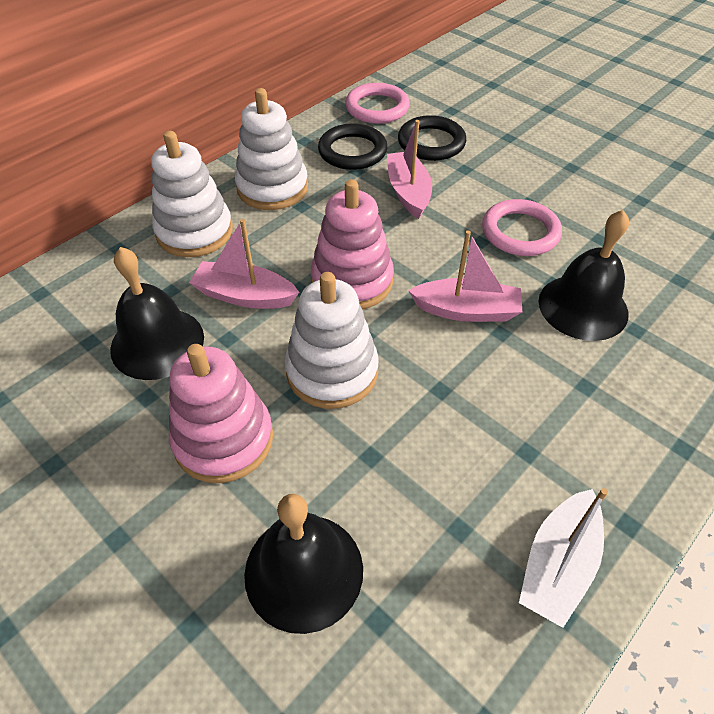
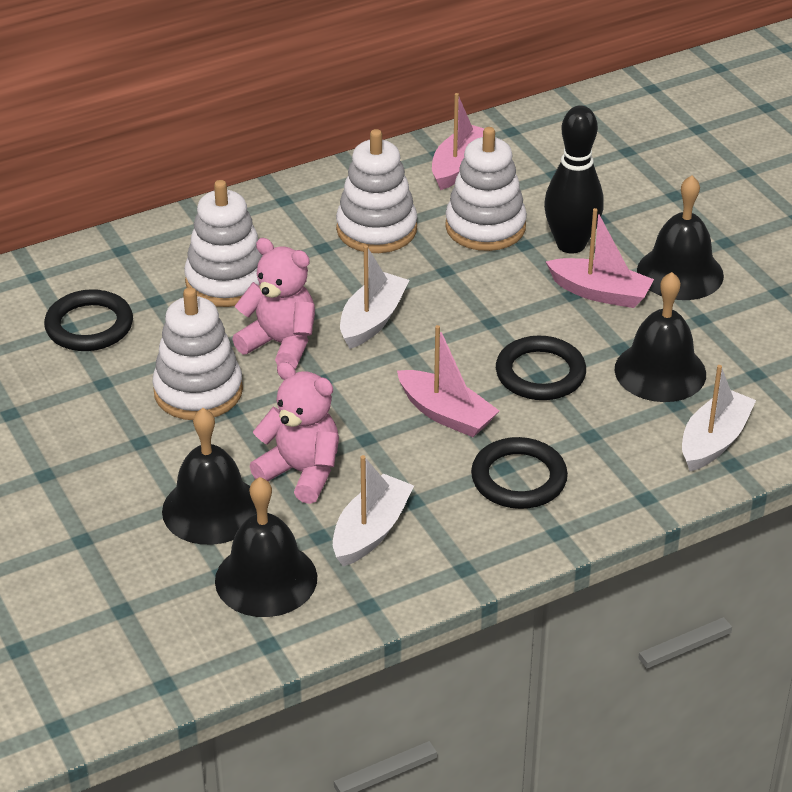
black bell: [110,247,204,380] [244,494,363,634] [539,210,629,341] = 3 -> [162,408,257,545] [215,477,317,617] [614,272,706,402] [637,175,724,300] = 4
black bowling pin: none = 0 -> [544,105,604,254] = 1
black ring: [318,123,387,170] [398,115,466,161] = 2 -> [44,289,133,351] [471,437,568,509] [496,336,586,400] = 3
pink ring: [345,83,410,124] [482,199,562,256] = 2 -> none = 0
pink stacking toy: [169,344,273,483] [311,179,394,309] = 2 -> none = 0
pink teddy bear: none = 0 -> [233,238,315,369] [250,362,339,504] = 2
white boat: [519,488,608,628] = 1 -> [333,455,414,566] [340,245,409,349] [682,365,756,471] = 3
white stacking toy: [151,131,233,257] [235,88,308,210] [285,272,379,409] = 3 -> [153,287,243,420] [184,180,263,307] [336,129,417,253] [445,127,527,251] = 4

